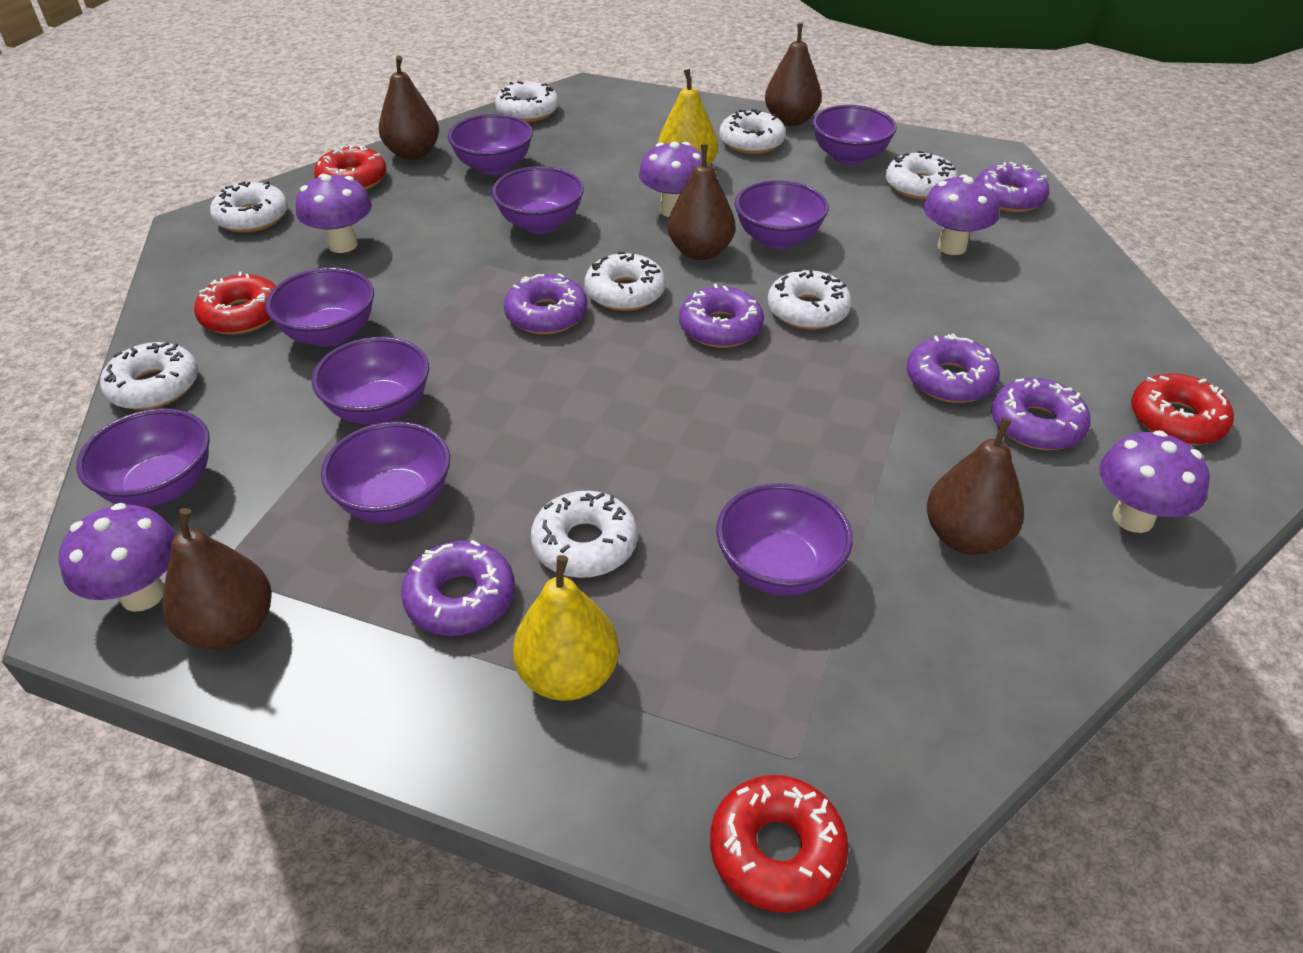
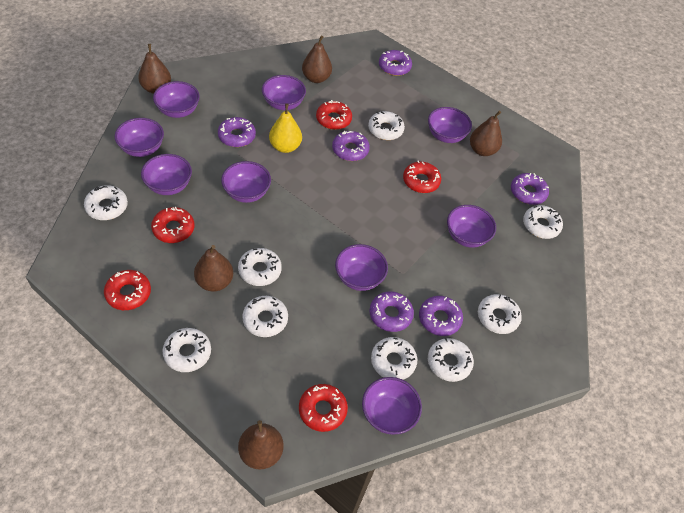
purple mushroom: [59,503,176,612] [296,174,372,253] [639,142,707,217] [923,174,999,255] [1099,430,1210,533] = 5 -> none = 0
red donut: [194,272,276,334] [314,144,386,190] [710,775,849,913] [1131,374,1234,445] = 4 -> [104,270,151,310] [151,207,195,243] [299,384,348,432] [316,100,352,130] [403,160,441,193] = 5
white donut: [100,342,198,410] [210,181,288,233] [495,81,559,122] [531,491,637,578] [584,252,666,311] [719,109,786,154] [768,269,852,330] [886,151,958,200] = 8 -> [84,185,128,220] [163,328,211,372] [238,248,282,286] [242,296,288,337] [368,111,405,140] [371,337,417,380] [428,338,474,382] [478,294,522,334] [523,205,563,239] = 9
yellow pear: [513,555,619,701] [658,69,718,165] = 2 -> [269,104,302,153] = 1

